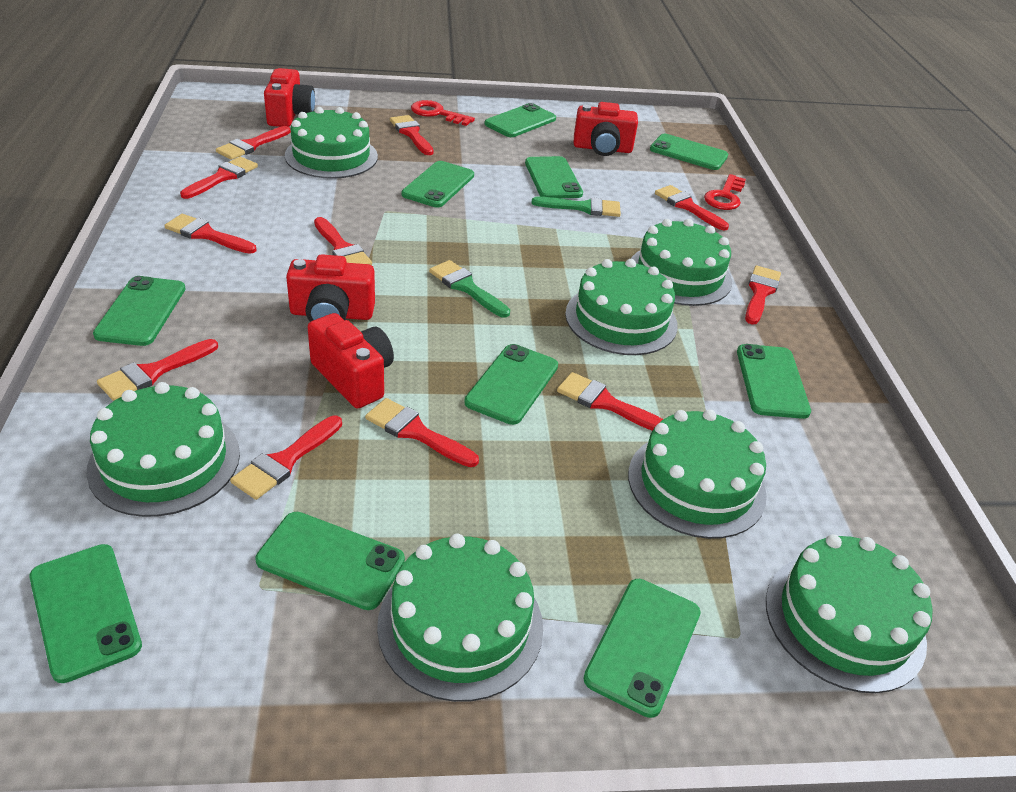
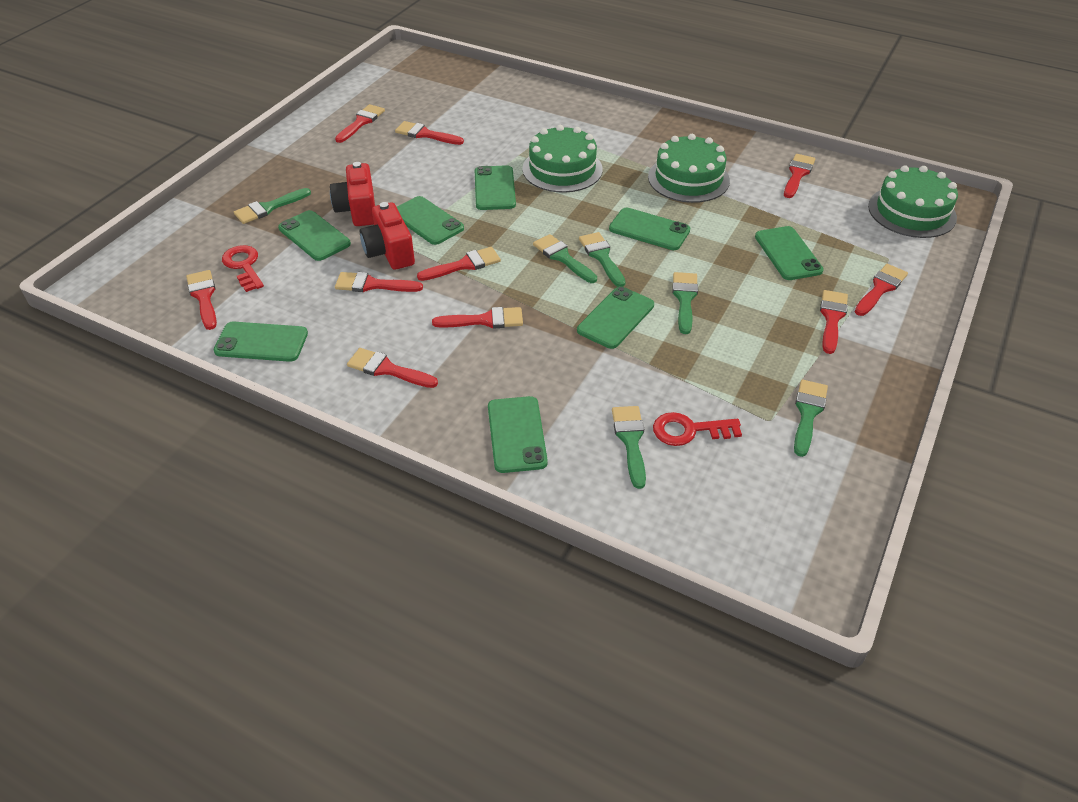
green brush: [429,260,510,318] [531,197,621,217] = 2 -> [234,188,311,224] [533,234,597,283] [579,232,625,287] [612,406,646,489] [672,272,698,334] [794,380,828,457] = 6
green cake: [86,382,240,517] [285,107,378,179] [377,534,543,702] [565,259,678,355] [628,409,767,539] [631,219,732,306] [766,534,932,693] = 7 -> [522,125,603,193] [648,134,730,203] [868,165,958,238] = 3
green phone: [29,544,142,683] [93,276,186,346] [256,512,405,610] [402,161,474,207] [464,344,558,425] [485,103,556,137] [525,156,583,199] [583,579,701,718] [650,134,728,170] [737,344,811,419] = 10 -> [214,322,308,362] [278,210,351,261] [397,196,464,245] [475,165,516,210] [488,396,548,473] [577,286,654,349] [609,208,690,250] [755,226,824,280] = 8
red brush: [97,339,218,401] [164,214,257,254] [180,157,258,199] [216,126,291,160] [230,416,342,500] [314,217,372,265] [365,398,479,467] [390,115,434,155] [557,372,663,431] [655,185,729,231] [745,266,781,325] = 11 -> [186,270,217,330] [335,104,385,143] [335,272,423,292] [347,348,438,388] [395,121,464,145] [417,247,501,281] [432,307,523,329] [784,154,815,198] [820,290,848,354] [855,264,908,316] = 10
red camera: [264,68,315,127] [286,254,375,322] [308,313,394,408] [574,102,638,156] = 4 -> [330,162,375,226] [360,202,415,270] = 2

